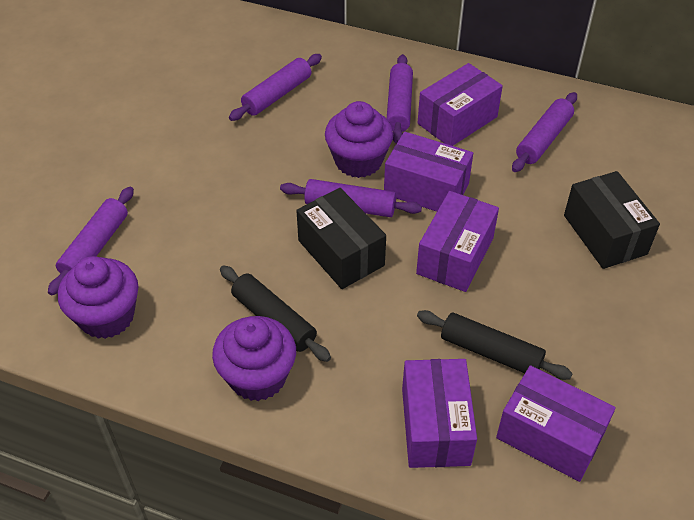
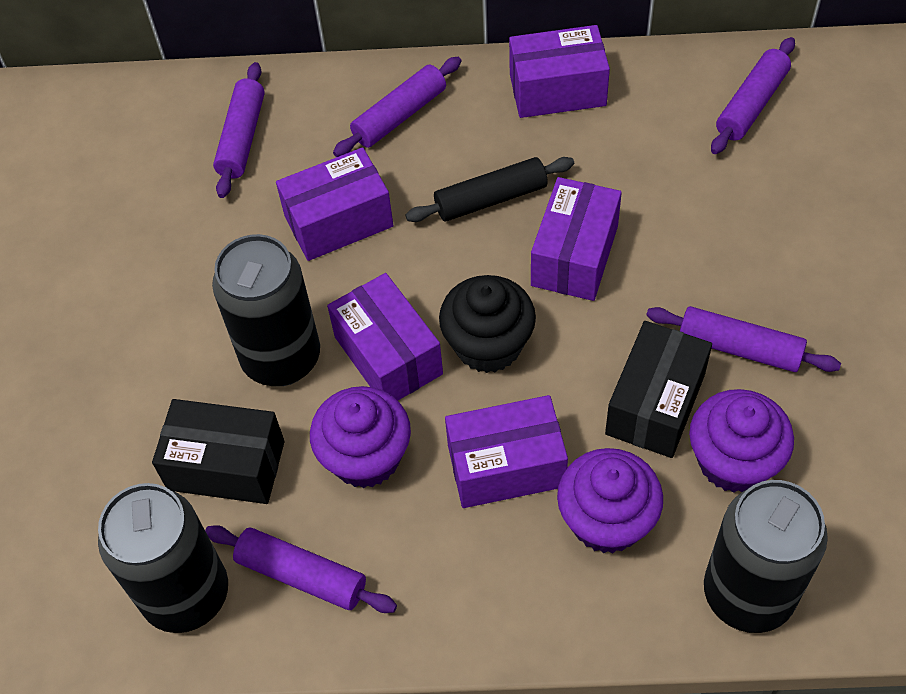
black can: none = 0 -> [98,483,228,633] [212,234,320,386] [704,480,828,633] = 3
black cupcake: none = 0 -> [439,275,536,373] = 1
black rolling pin: [220,265,331,362] [417,310,573,380] = 2 -> [405,157,574,222] = 1

